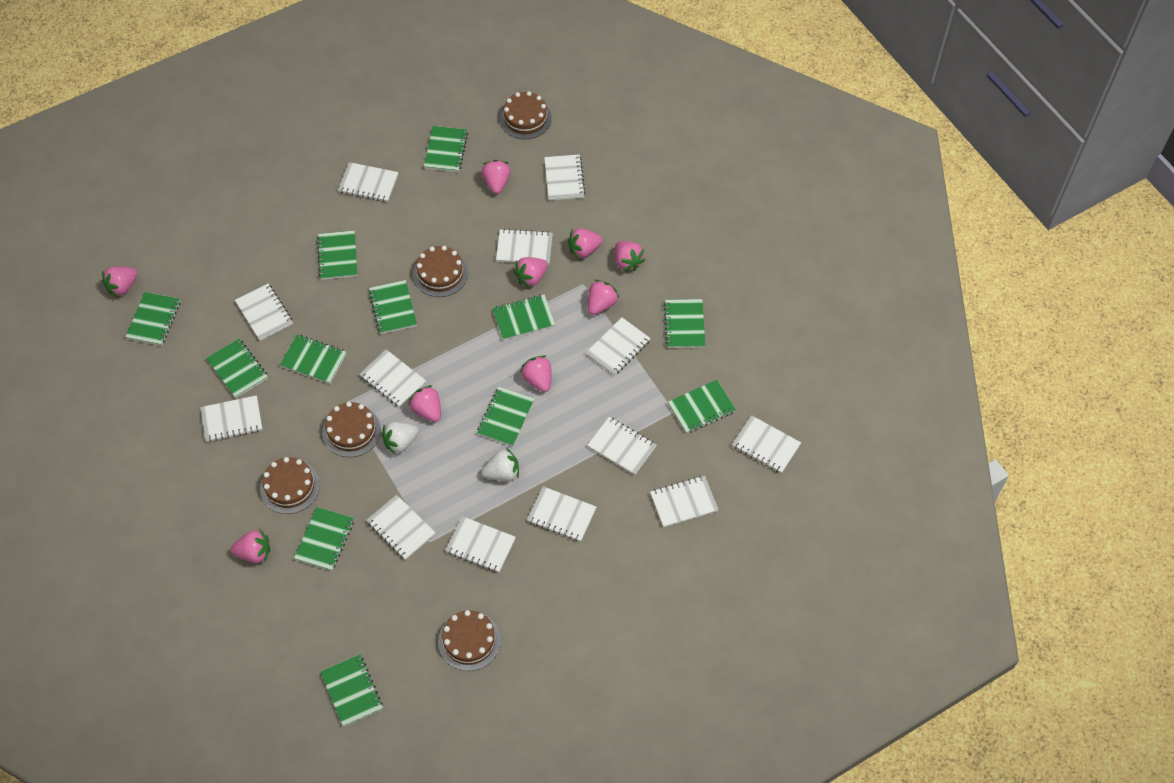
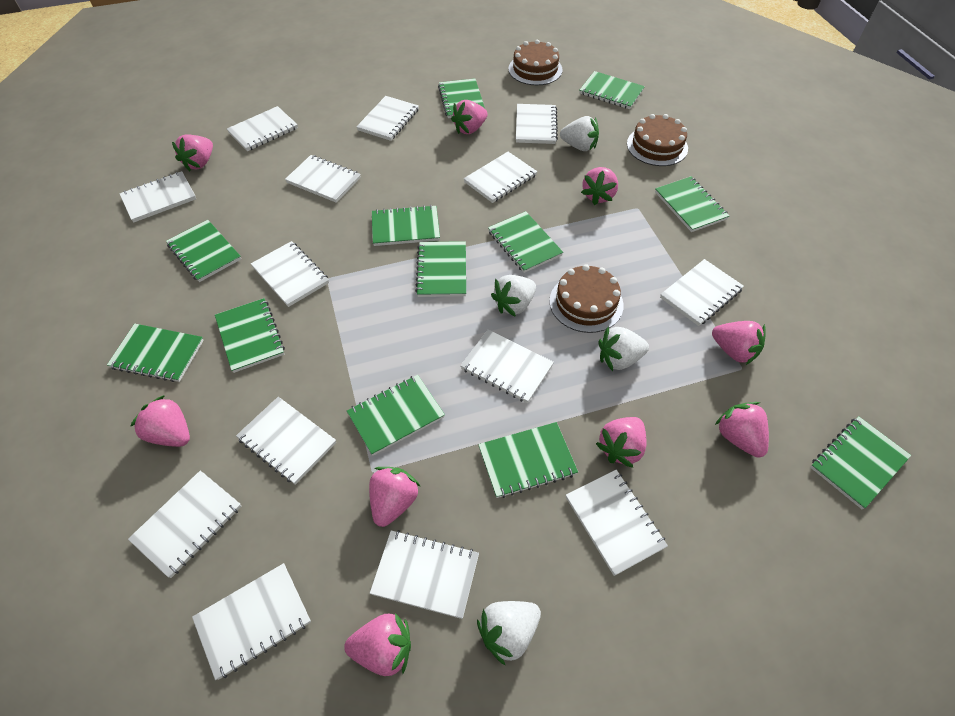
brown cake: [260,457,320,514] [322,402,381,457] [413,246,468,297] [438,610,501,671] [500,91,552,139] = 5 -> [508,40,562,85] [549,264,623,333] [627,114,688,166] = 3
white notebook: [200,395,262,442] [235,284,293,341] [338,162,398,202] [359,350,426,407] [366,495,435,560] [445,516,516,573] [496,229,553,265] [527,486,596,542] [544,154,585,201] [586,317,651,376] [587,417,656,475] [650,476,718,528] [732,415,801,473] = 13 -> [119,171,196,223] [128,471,242,578] [192,563,311,680] [227,106,298,151] [236,397,336,485] [251,241,329,307] [285,155,361,203] [356,96,419,141] [370,530,479,619] [460,330,554,403] [464,152,537,203] [516,104,558,144] [566,470,668,576] [660,259,744,326] = 14
white strawberry: [382,422,419,455] [482,448,519,481] = 2 -> [477,601,541,666] [491,275,536,317] [560,116,599,151] [598,327,649,371] = 4

